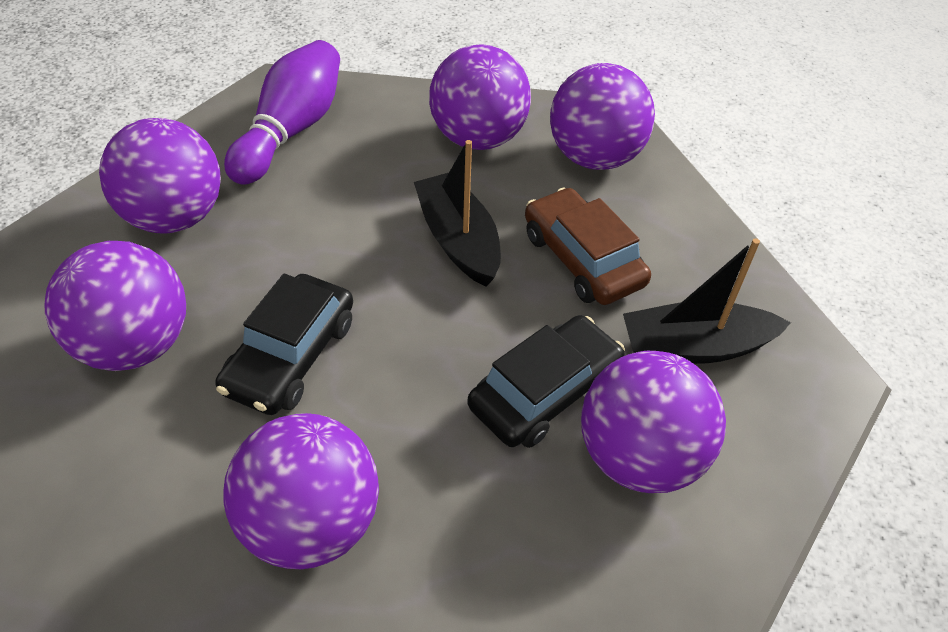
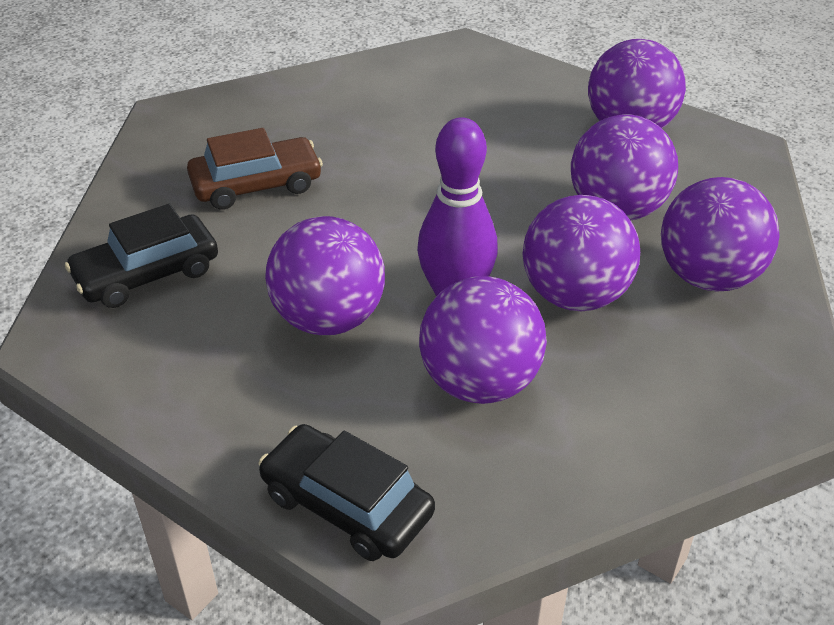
black boat: [414,140,501,287] [623,238,791,364] = 2 -> none = 0

